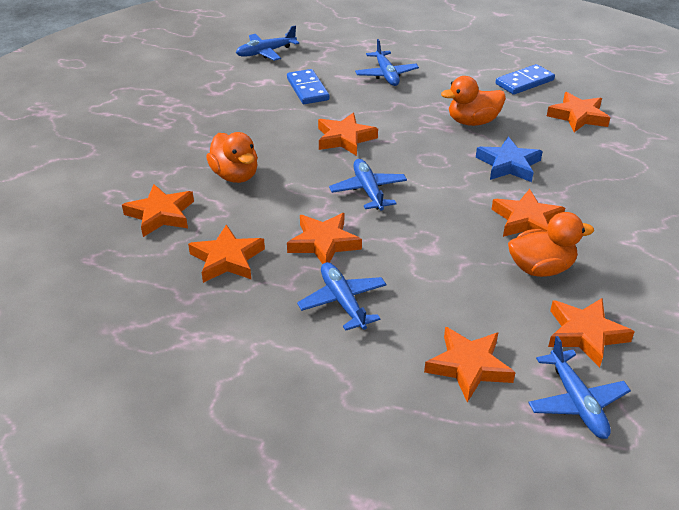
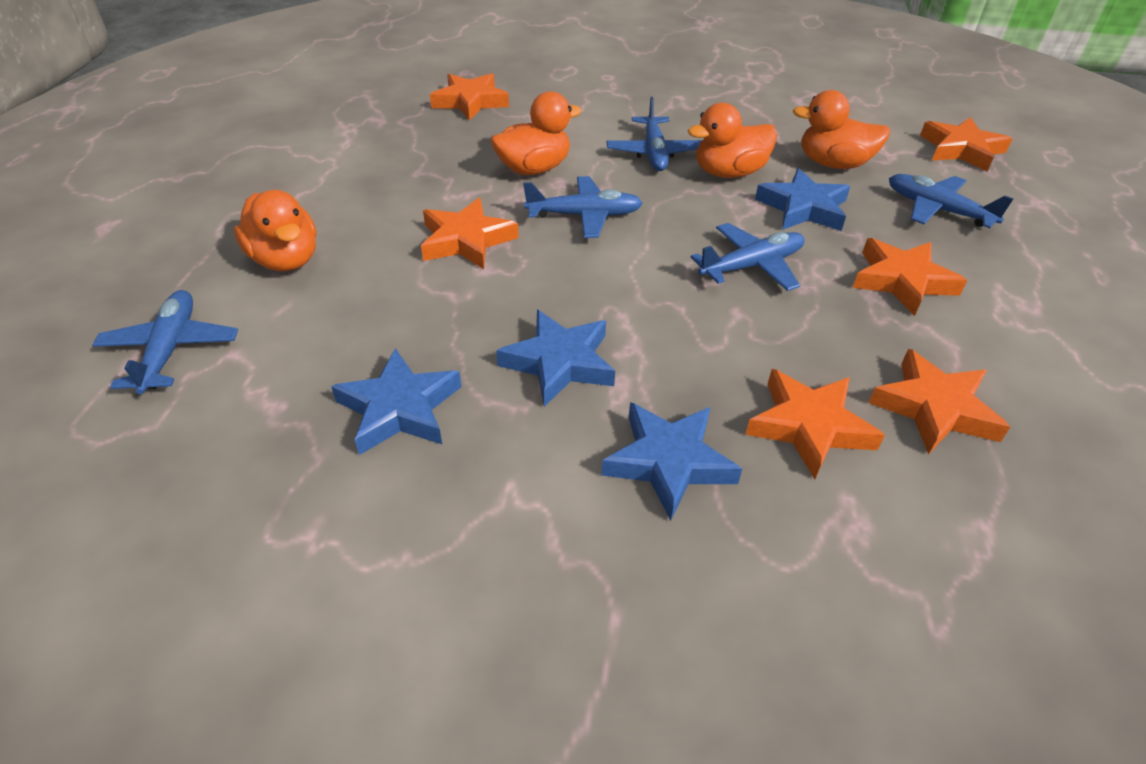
blue domino: [287,69,330,104] [496,64,555,95] = 2 -> none = 0
blue star: [476,137,543,182] = 1 -> [331,348,461,455] [496,310,615,407] [601,402,742,521] [755,168,850,231] = 4
orange duck: [206,132,258,183] [441,76,506,126] [508,212,594,277] = 3 -> [234,190,317,271] [491,91,582,175] [687,103,777,178] [793,90,890,169] = 4
orange star: [122,184,194,237] [188,224,265,283] [287,213,362,264] [318,113,378,156] [424,327,516,403] [492,189,565,237] [547,92,610,132] [548,298,635,368] = 8 -> [421,198,519,269] [430,73,509,121] [745,369,885,479] [853,238,967,316] [868,349,1010,455] [920,117,1012,171] = 6

